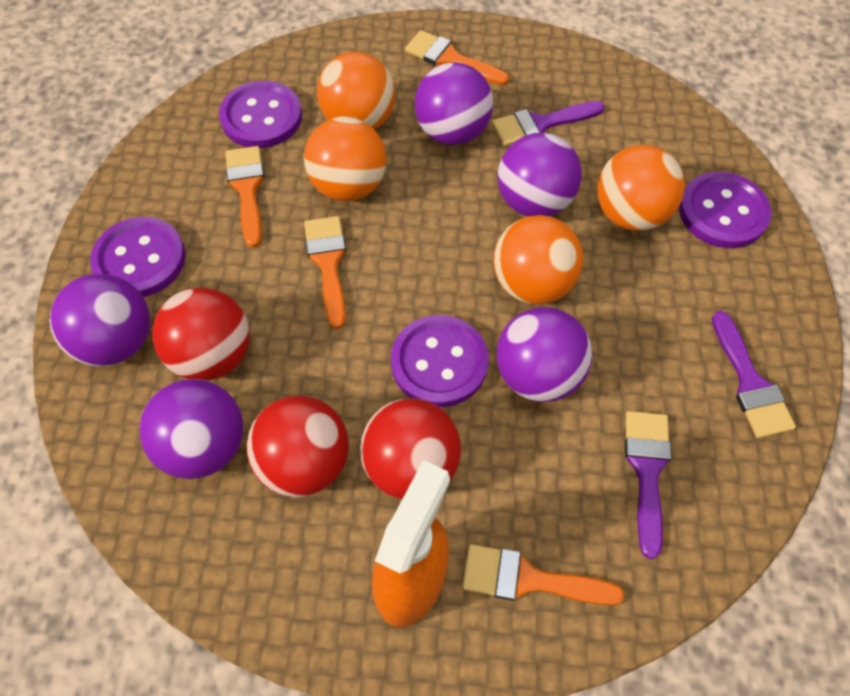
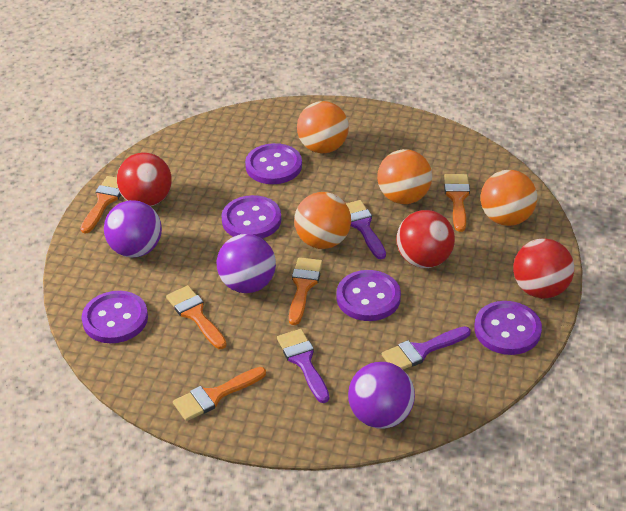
orange brush: [225,146,265,248] [304,216,346,329] [405,30,509,86] [463,544,624,605] = 4 -> [80,176,121,234] [166,285,227,349] [173,367,266,421] [289,257,323,325] [444,174,470,232] = 5
orange spray bottle: [372,460,450,627] = 1 -> none = 0
purple ball: [50,274,150,367] [139,379,244,479] [415,62,493,145] [496,307,592,402] [497,133,582,216] = 5 -> [104,200,162,258] [216,234,276,293] [348,362,415,429] = 3
purple button: [90,217,186,297] [219,81,302,148] [391,315,488,407] [679,172,771,248] = 4 -> [82,291,148,343] [222,195,281,239] [245,143,302,184] [336,270,401,321] [474,301,542,355] = 5

